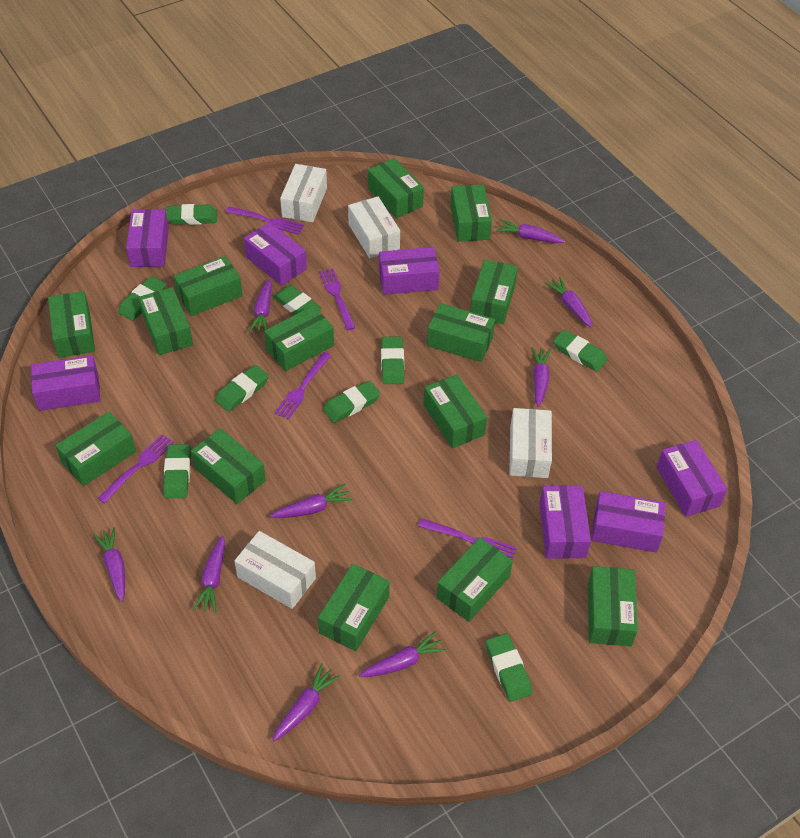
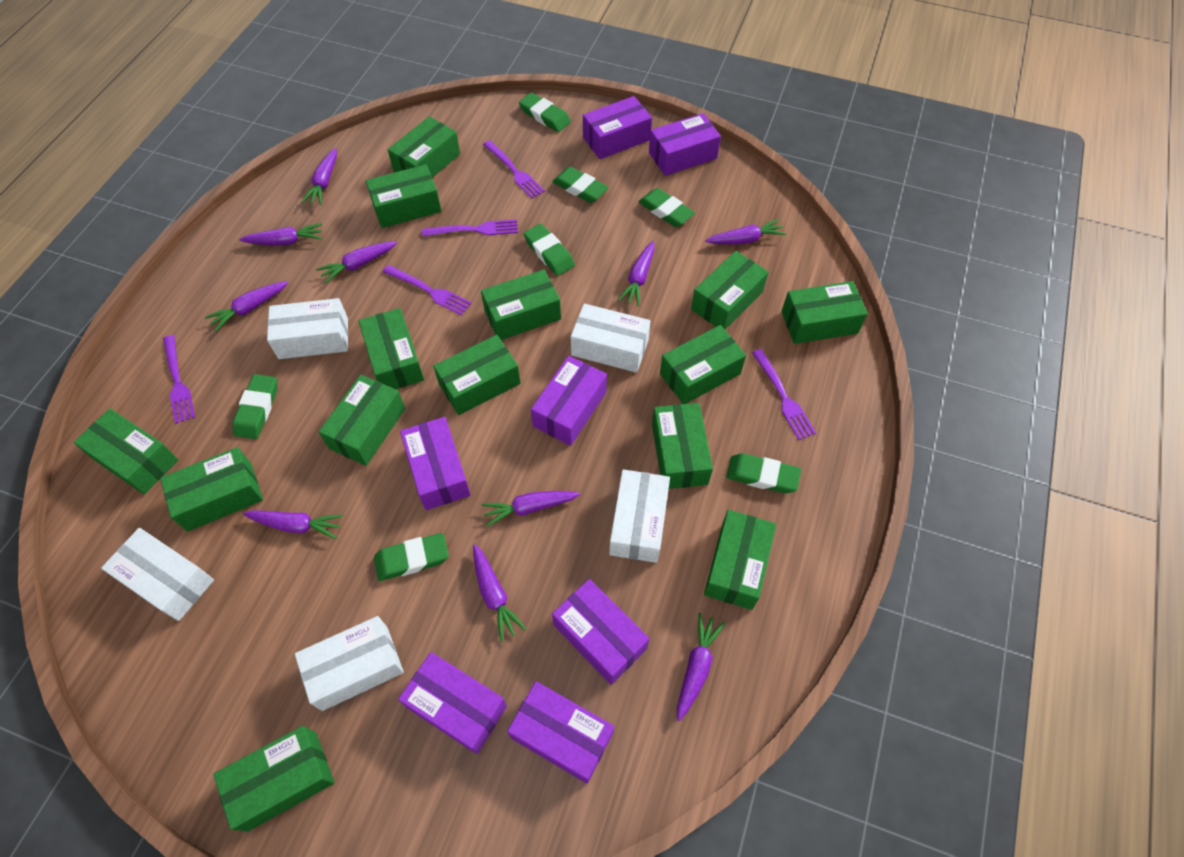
green eraser: [118,276,166,321] [163,444,191,498] [166,204,217,225] [215,365,269,412] [273,285,322,315] [323,381,380,423] [381,336,404,384] [486,633,532,702] [553,330,607,372] = 9 -> [232,374,278,439] [374,533,449,581] [519,93,571,132] [524,224,575,276] [552,167,609,203] [638,188,695,227] [726,453,801,493] = 7
purple carrot: [93,527,125,602] [193,536,225,612] [249,279,272,333] [270,484,353,518] [273,663,341,741] [359,631,446,677] [496,219,565,243] [531,347,551,407] [545,277,593,328] = 9 -> [205,281,288,332] [239,223,322,246] [243,510,343,539] [301,148,337,205] [316,241,397,284] [473,544,526,642] [481,491,580,527] [618,241,655,306] [677,613,726,721] [705,219,786,244] = 10
white box: [235,531,316,609] [280,164,327,223] [348,196,400,258] [509,408,552,478] = 4 -> [101,528,214,621] [267,298,348,359] [295,616,404,711] [571,304,651,373] [609,469,670,563] = 5

